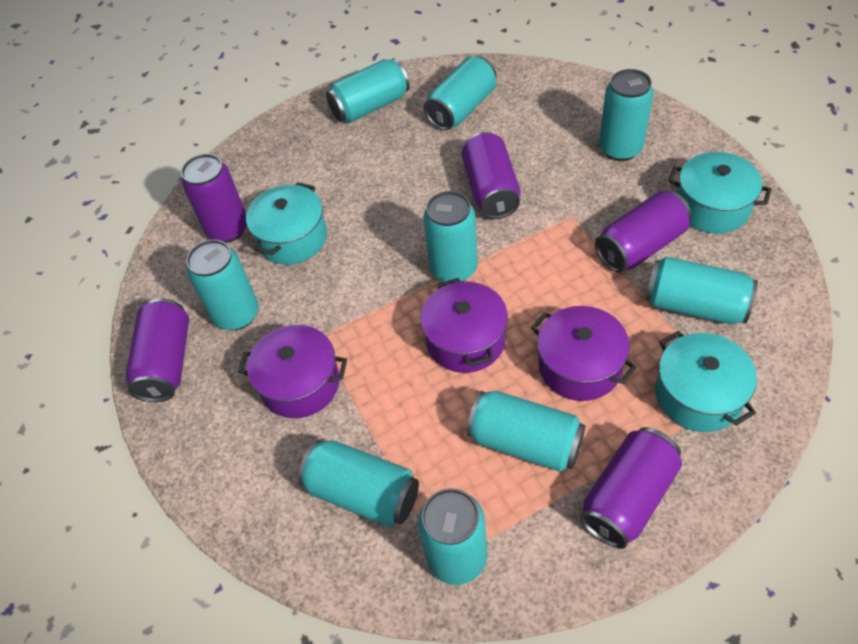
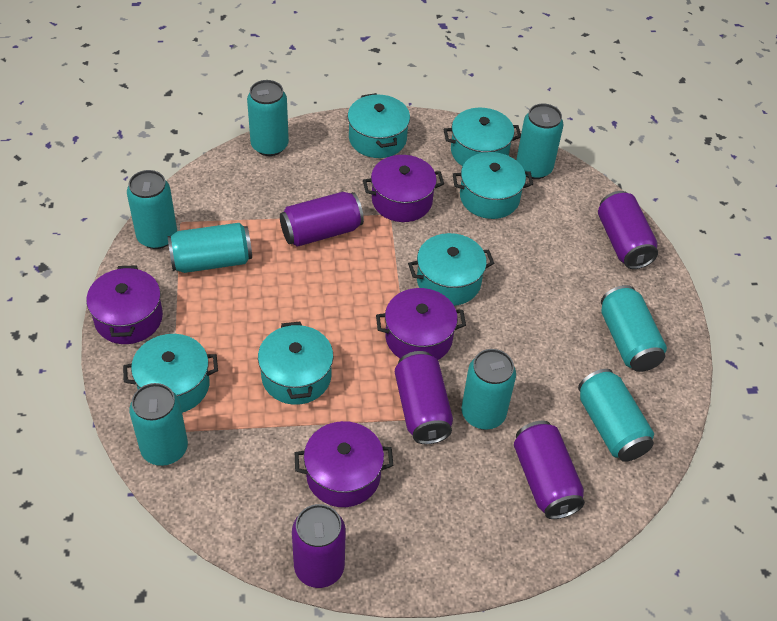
purple pot: [238,325,347,418] [421,278,508,373] [531,306,637,401] = 3 -> [86,265,163,344] [295,421,393,507] [363,155,444,222] [376,288,466,360] = 4
turquoise can: [186,239,259,330] [298,440,419,527] [326,58,410,123] [418,488,487,585] [423,191,478,282] [424,56,496,130] [467,391,586,472] [599,69,654,161] [646,257,758,324] = 9 -> [127,170,177,249] [129,383,188,466] [167,223,252,273] [247,80,289,156] [462,349,516,429] [516,104,564,179] [578,369,654,462] [601,285,667,372] = 8
turquoise pot: [246,182,327,265] [655,331,757,432] [668,152,771,234] = 3 -> [123,334,218,413] [258,322,333,405] [348,93,410,158] [408,233,494,306] [444,108,521,166] [453,152,533,219] = 6

